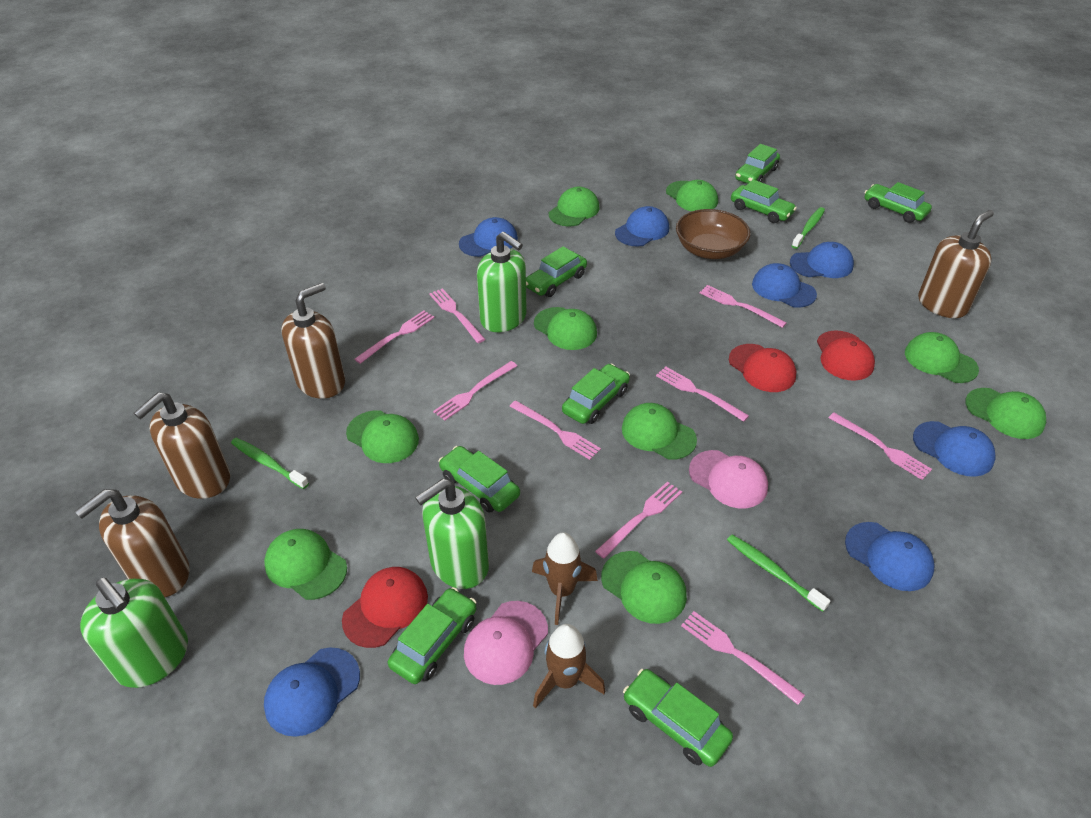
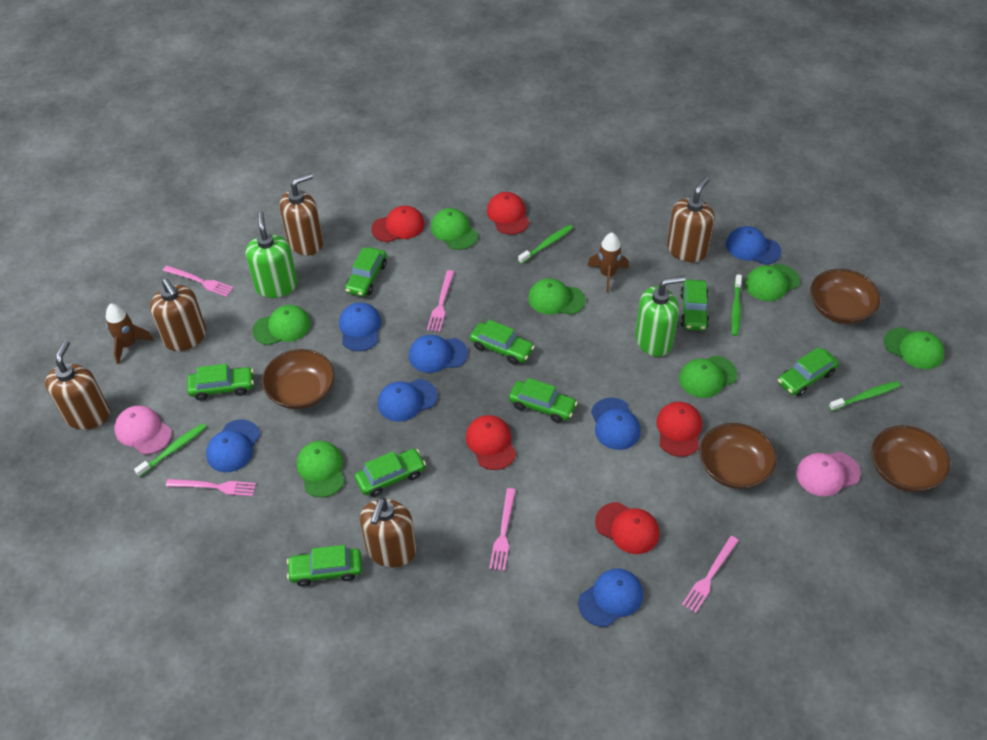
brown bowl: [676,209,750,259] = 1 -> [262,349,334,409] [699,423,777,489] [810,269,880,324] [871,425,950,492] = 4
brown soap dispenser: [75,489,190,597] [134,392,230,499] [281,283,345,399] [918,210,994,318] = 4 -> [45,340,110,430] [150,278,206,351] [280,173,323,255] [360,498,416,567] [667,177,715,262] = 5
green cap: [264,529,347,600] [346,410,419,463] [534,307,597,350] [549,187,600,226] [601,551,687,624] [622,403,697,460] [666,180,718,211] [905,332,979,383] [965,388,1046,439] = 9 -> [252,305,311,345] [297,441,345,498] [431,208,478,250] [528,278,585,315] [679,356,737,398] [745,264,800,301] [884,327,944,369] = 7
green soap dispenser: [80,578,188,688] [415,478,489,589] [477,232,527,332] = 3 -> [246,211,298,298] [635,276,686,357] = 2
green toothbrush: [231,438,309,489] [727,535,830,612] [792,207,825,249] = 3 -> [134,423,206,477] [518,225,573,264] [731,274,742,336] [829,381,900,411] = 4
pink fork: [355,310,435,364] [429,288,485,343] [433,361,517,421] [509,400,601,460] [595,481,682,559] [656,367,749,422] [681,611,805,705] [699,285,787,328] [829,413,932,480] = 9 -> [163,265,234,297] [166,479,256,496] [427,270,454,332] [489,488,516,571] [682,536,739,613] = 5
red cap: [342,567,428,648] [729,344,796,392] [817,330,875,381] = 3 -> [371,205,425,242] [466,415,516,470] [487,192,529,235] [595,502,659,554] [656,402,702,457] = 5

